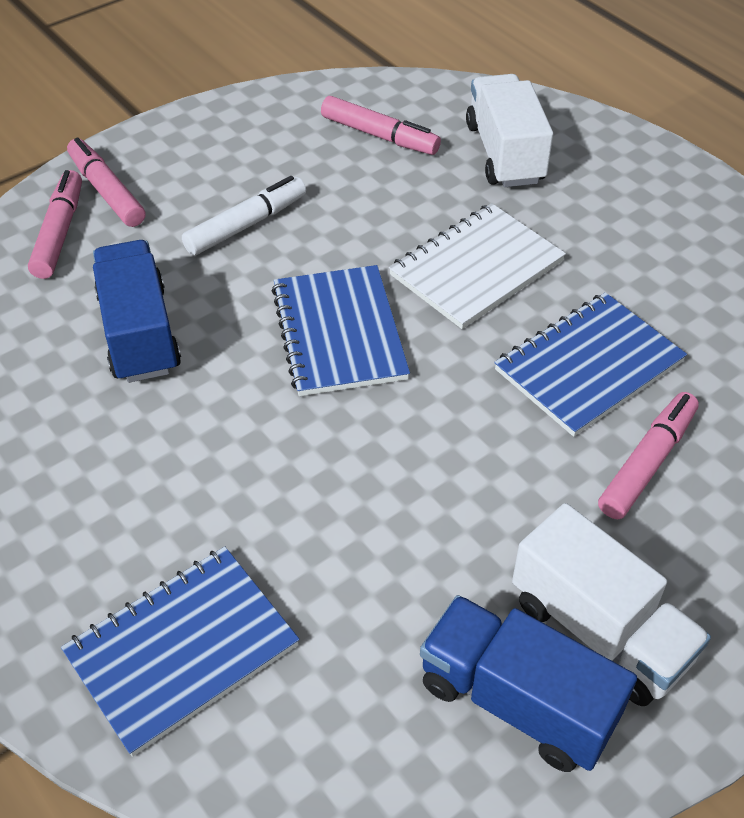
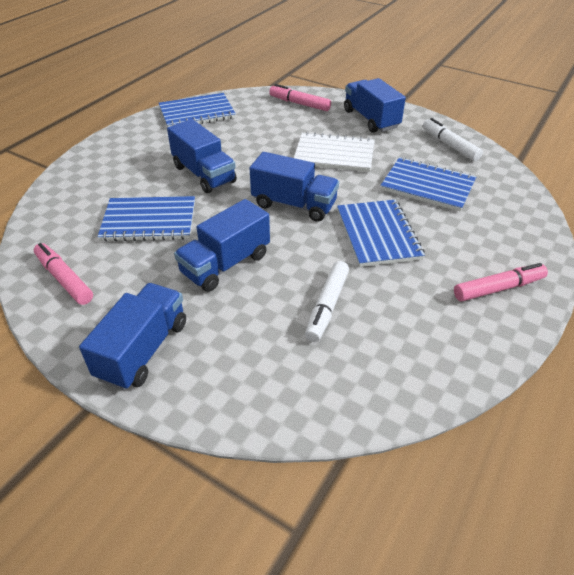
blue notebook: [61,547,300,757] [272,265,410,396] [494,292,687,437] = 3 -> [97,196,195,242] [159,93,236,127] [337,199,425,267] [380,157,476,212] = 4
blue truck: [93,240,181,383] [420,595,637,772] = 2 -> [79,283,186,390] [167,119,237,193] [174,199,270,292] [249,152,339,222] [344,78,406,133] = 5
pink marker: [28,170,82,279] [67,138,145,227] [321,96,441,155] [598,392,699,519] = 4 -> [34,243,93,305] [269,84,331,111] [454,263,548,302] = 3
white marker: [182,176,306,255] = 1 -> [305,261,349,342] [423,118,483,161] = 2
white truck: [466,74,553,187] [512,503,711,706] = 2 -> none = 0

